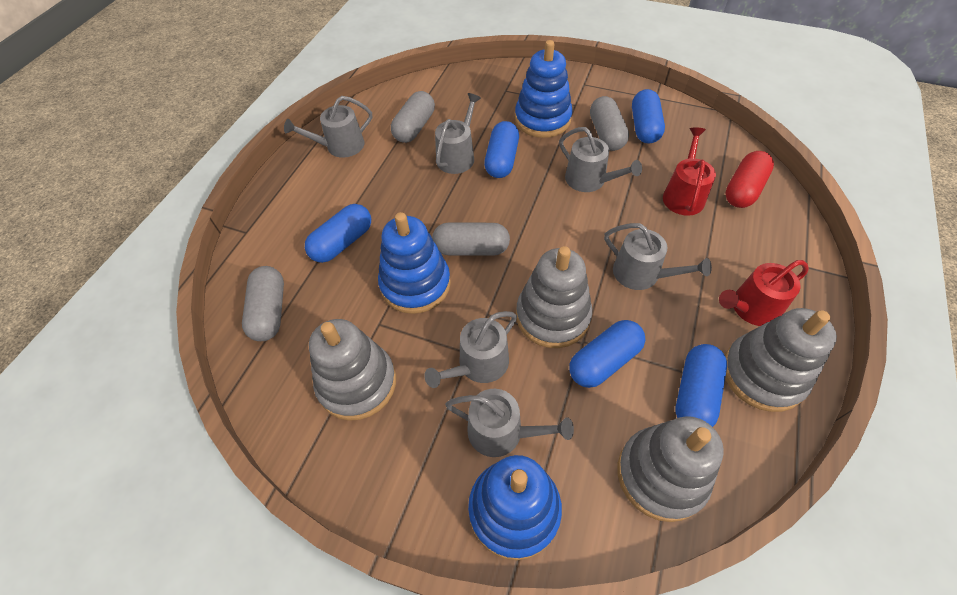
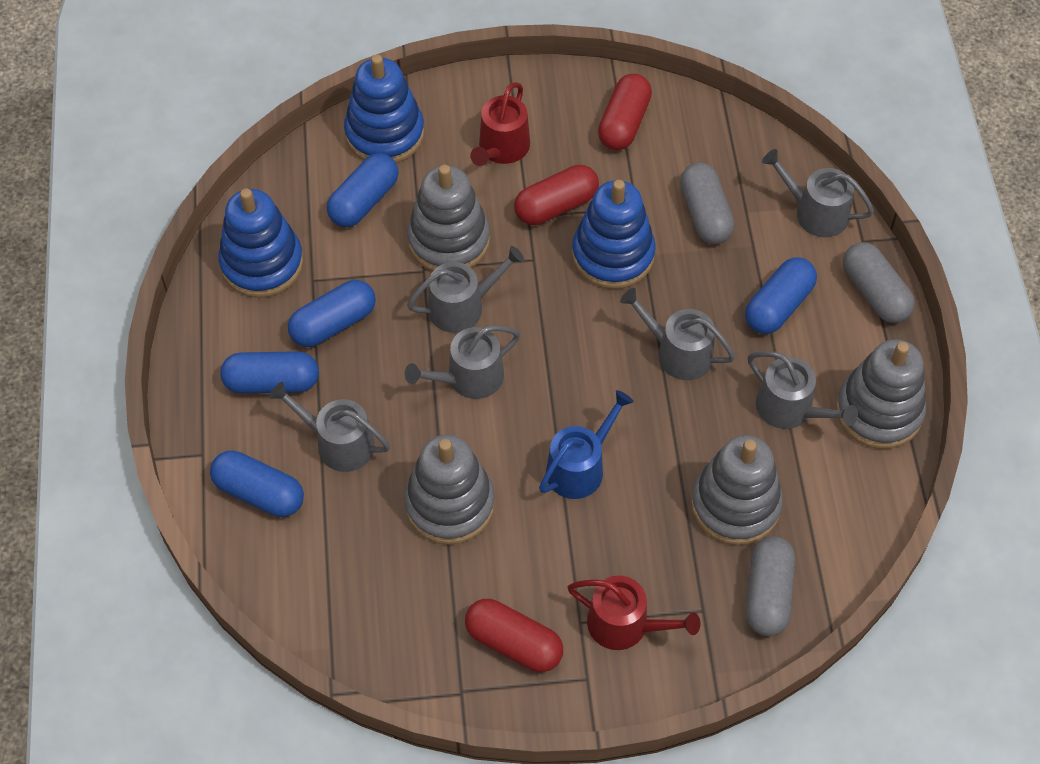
blue watering can: none = 0 -> [539,390,634,499] = 1
grey capsule: [242,266,284,341] [391,91,435,143] [432,223,510,256] [590,96,629,151] = 4 -> [680,162,735,244] [746,536,795,636] [843,242,915,323] = 3
red capsule: [725,151,774,208] = 1 -> [465,599,563,672] [514,165,599,225] [598,74,652,150] = 3

